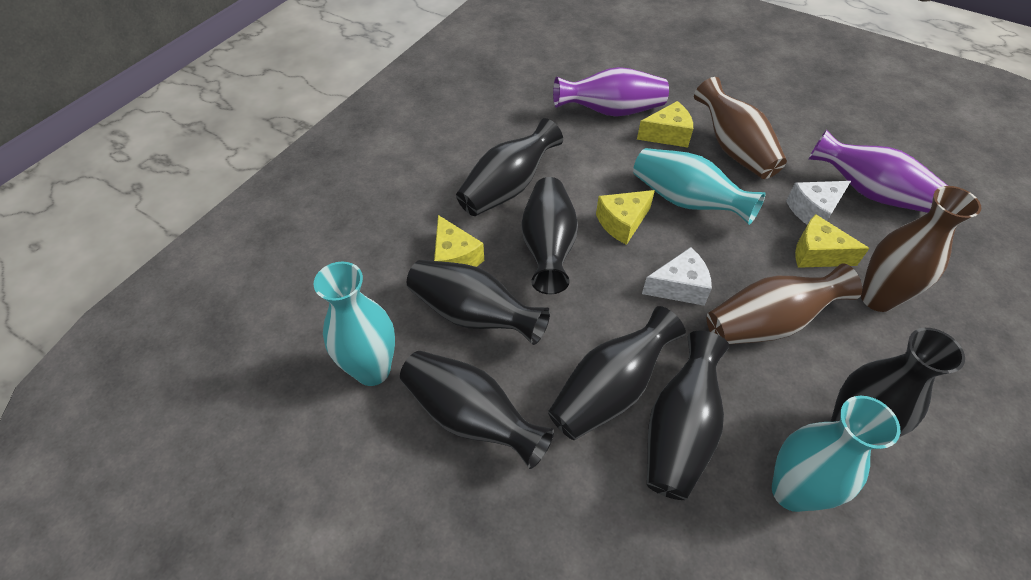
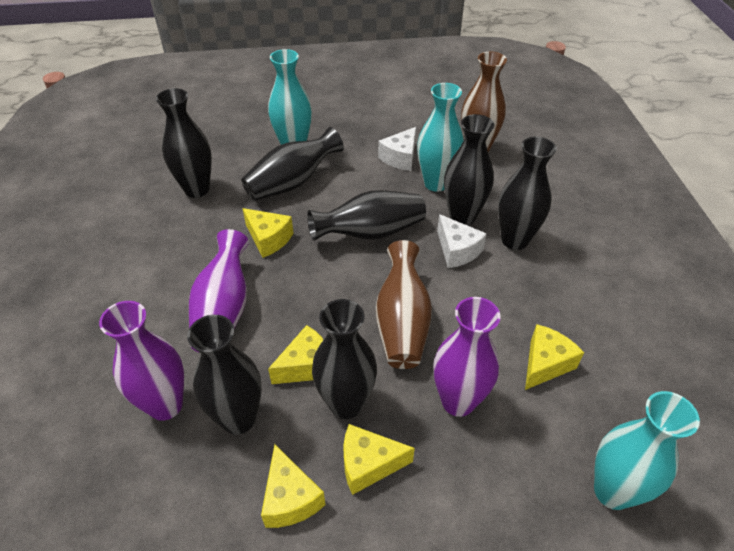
brown vase: [694,77,787,179] [707,264,862,344] [861,186,981,312] = 3 -> [376,240,432,369] [461,52,507,152] = 2
purple vase: [553,67,669,116] [808,130,948,213] = 2 -> [99,301,184,421] [189,229,249,353] [433,297,500,417] = 3
yellow cheese: [434,215,484,267] [596,190,655,245] [637,101,693,147] [795,214,870,268] = 4 -> [242,208,294,258] [261,444,325,528] [268,325,324,384] [343,424,415,495] [525,324,584,390] = 5

